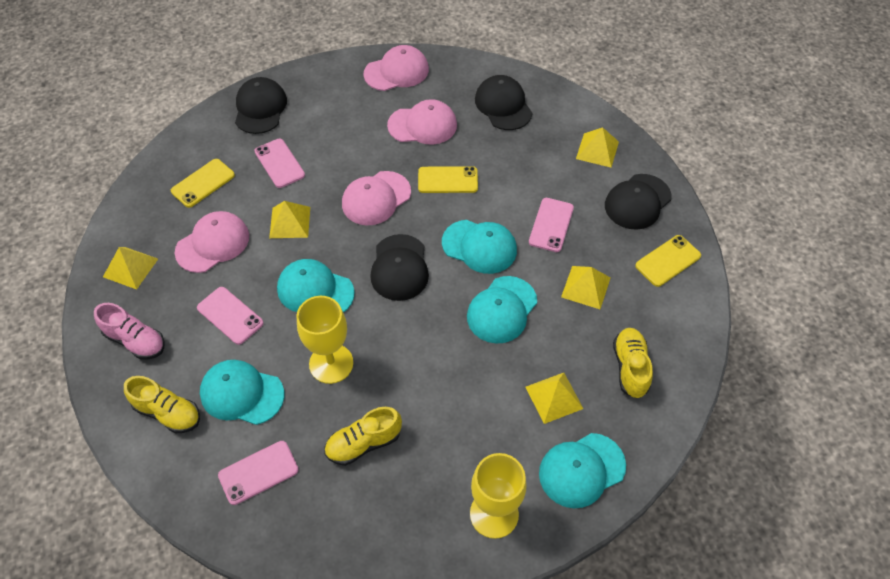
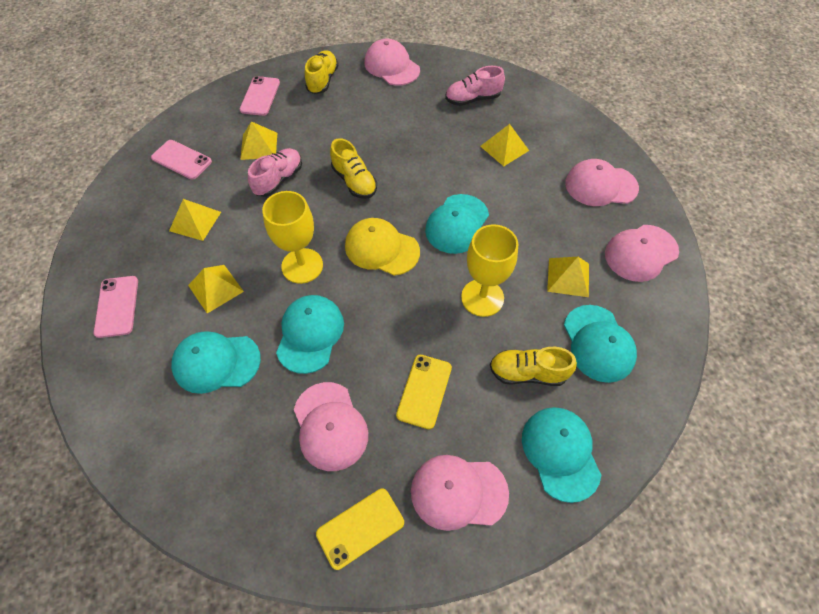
black cap: [235,77,287,134] [370,234,429,301] [475,75,532,130] [605,174,672,230] = 4 -> none = 0
pink cap: [174,211,249,273] [342,171,411,225] [364,45,429,91] [387,99,457,145] = 4 -> [294,382,368,471] [364,39,420,86] [411,455,509,531] [565,159,639,206] [605,225,679,282] = 5
pink phone: [197,287,264,345] [218,441,299,505] [254,139,305,188] [529,198,574,252] = 4 -> [94,276,138,338] [151,140,212,180] [240,76,280,116] = 3
pink shoe: [94,303,165,360] = 1 -> [248,148,302,197] [445,66,505,106] = 2
yellow cap: none = 0 -> [345,218,420,276] = 1
yellow phone: [171,159,235,208] [418,166,478,193] [635,235,701,287] = 3 -> [316,488,404,570] [396,355,452,429] = 2

